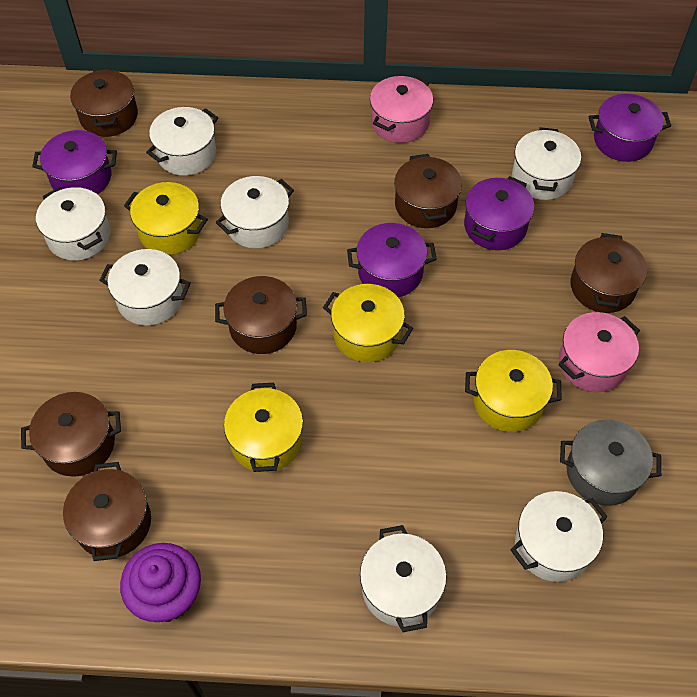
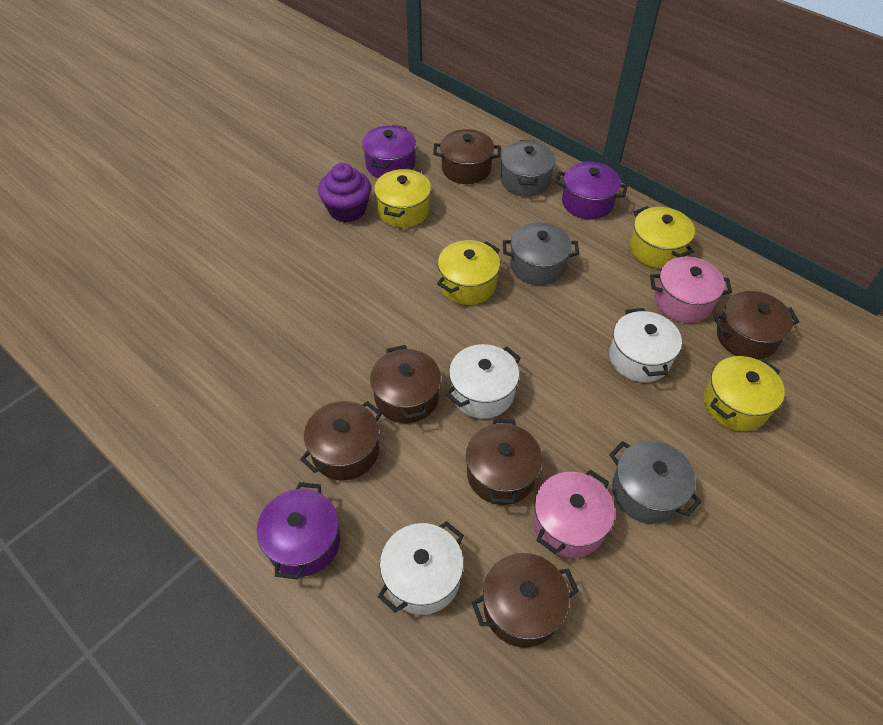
grey pot: [560,419,661,506] = 1 -> [500,140,556,197] [503,222,579,285] [609,440,702,524] = 3
purple pot: [32,130,117,195] [347,223,436,297] [464,176,534,250] [589,94,671,162] = 4 -> [257,482,340,579] [362,125,416,178] [556,162,628,219] = 3
white pot: [36,187,110,261] [99,249,191,326] [146,107,218,176] [216,176,294,248] [360,525,447,632] [511,491,608,582] [512,127,581,200] = 7 -> [378,521,464,615] [445,344,521,419] [609,308,682,382] = 3

